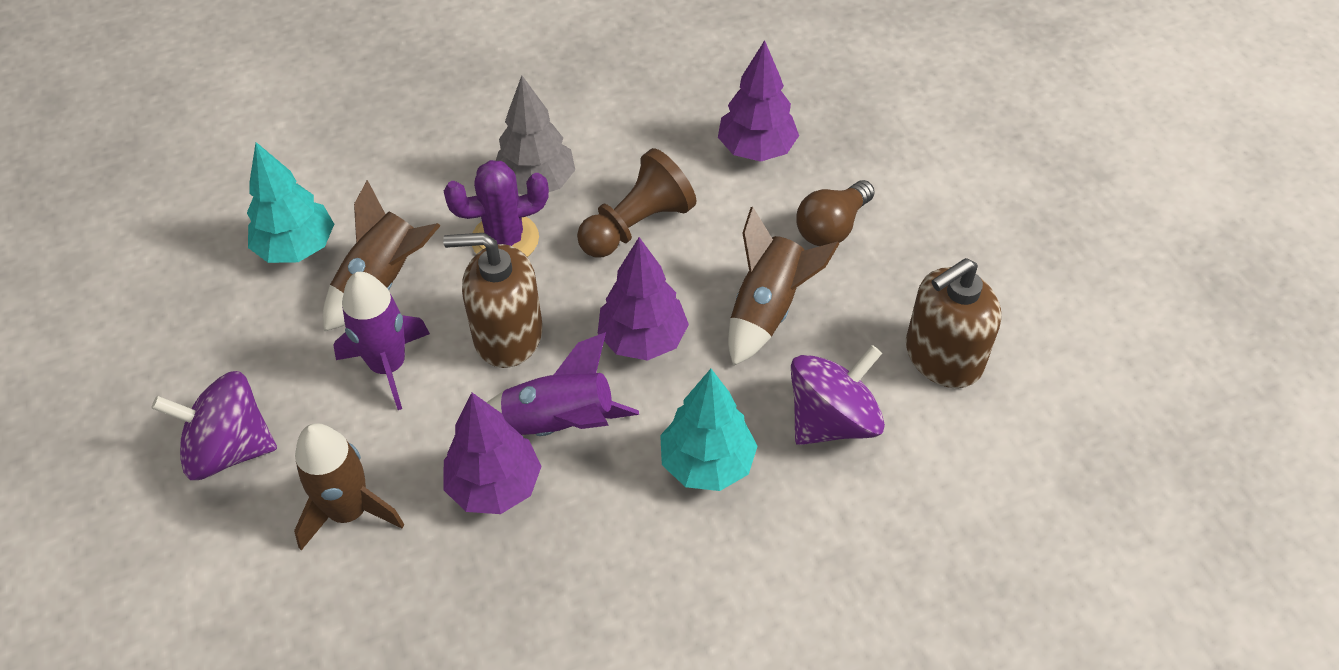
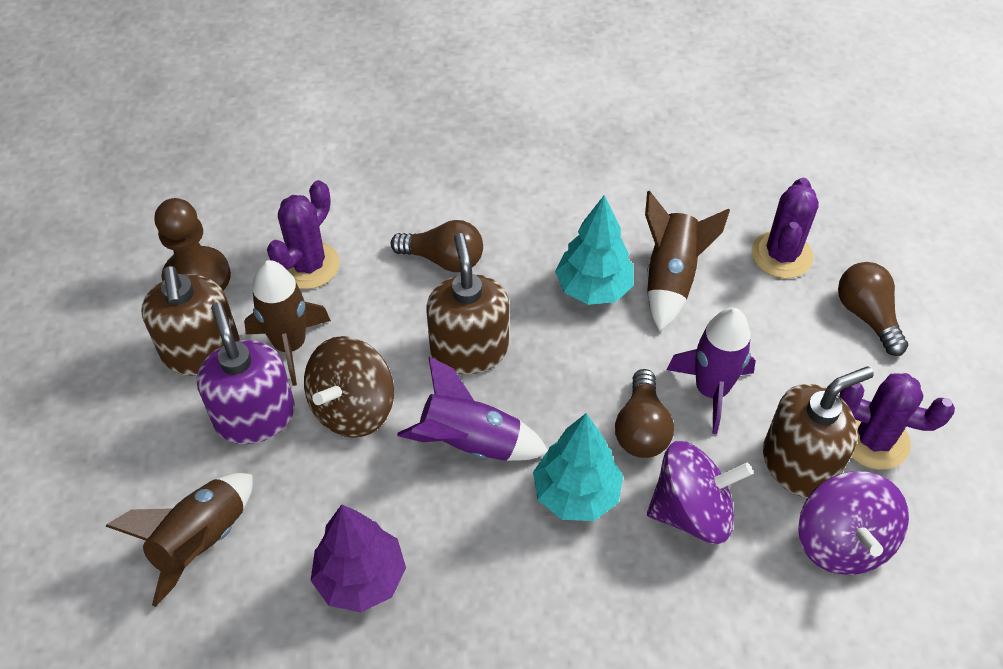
brown light bulb: [796,180,875,246] = 1 -> [391,220,483,272] [615,369,674,458] [838,262,908,356] = 3
brown soap dispenser: [443,233,543,368] [906,258,1001,388] = 2 -> [141,266,240,375] [426,233,509,374] [763,366,874,498] = 3
brown spinning top: none = 0 -> [304,336,394,438] = 1
grey tree: [496,76,575,195] = 1 -> none = 0
purple cactus: [444,160,549,257] = 1 -> [267,180,340,289] [751,178,819,279] [839,373,955,470] = 3
purple soap dispenser: none = 0 -> [197,302,295,444] = 1
purple tree: [443,393,542,514] [598,237,689,361] [718,40,799,162] = 3 -> [310,504,406,612] = 1

